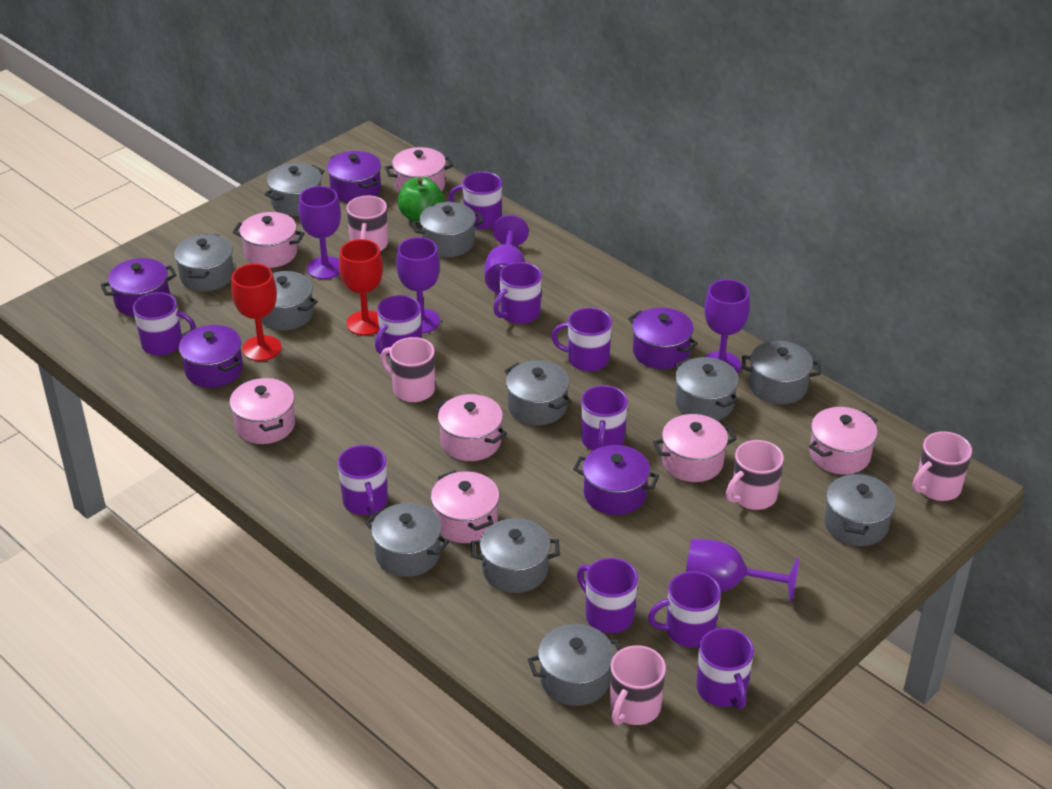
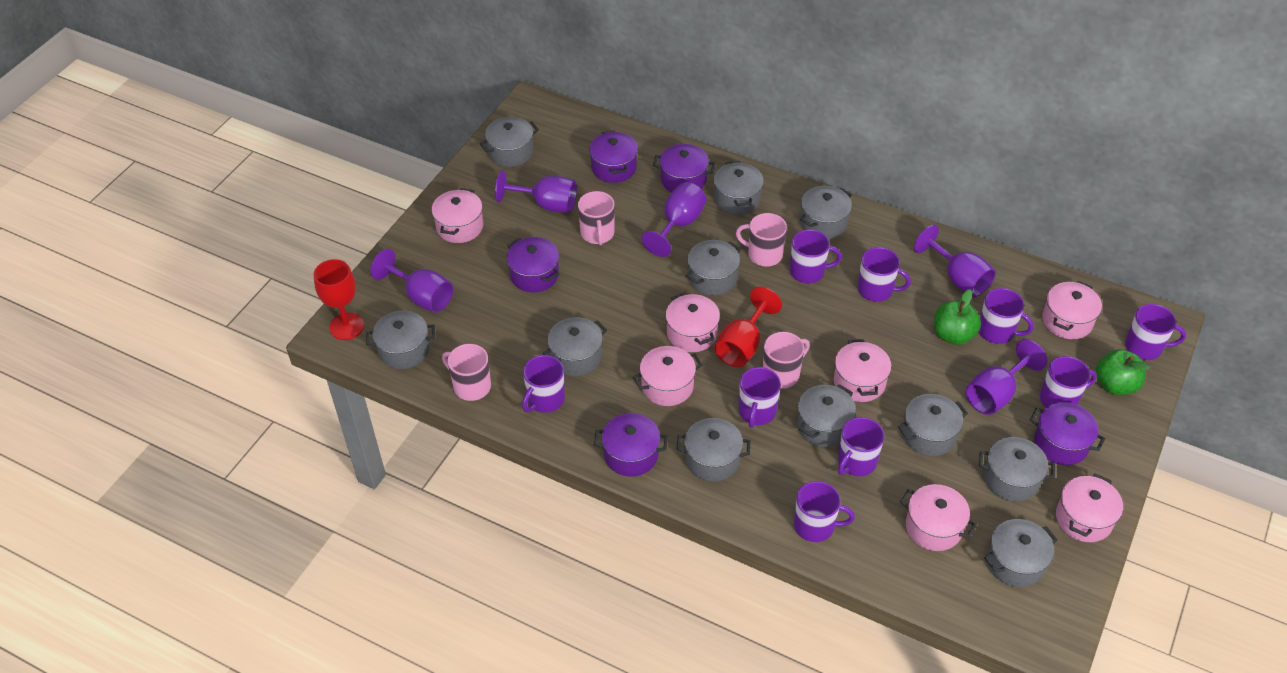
green apple: [398,177,444,221] = 1 -> [934,289,981,345] [1096,349,1149,395] = 2
pink mug: [347,195,388,251] [380,337,435,402] [610,645,666,725] [726,440,784,510] [913,431,972,501] = 5 -> [442,344,491,401] [578,191,614,245] [736,213,787,266] [763,332,810,389] = 4
purple mug: [133,292,196,355] [338,445,388,515] [375,295,421,356] [449,172,502,229] [493,262,542,324] [551,308,612,371] [577,558,638,633] [581,385,628,451] [648,571,721,648] [697,628,754,709] = 10 -> [522,355,565,413] [739,367,781,428] [790,229,842,284] [794,481,855,542] [838,417,884,476] [858,247,911,302] [979,288,1034,344] [1040,356,1097,407] [1125,304,1186,360] = 9

